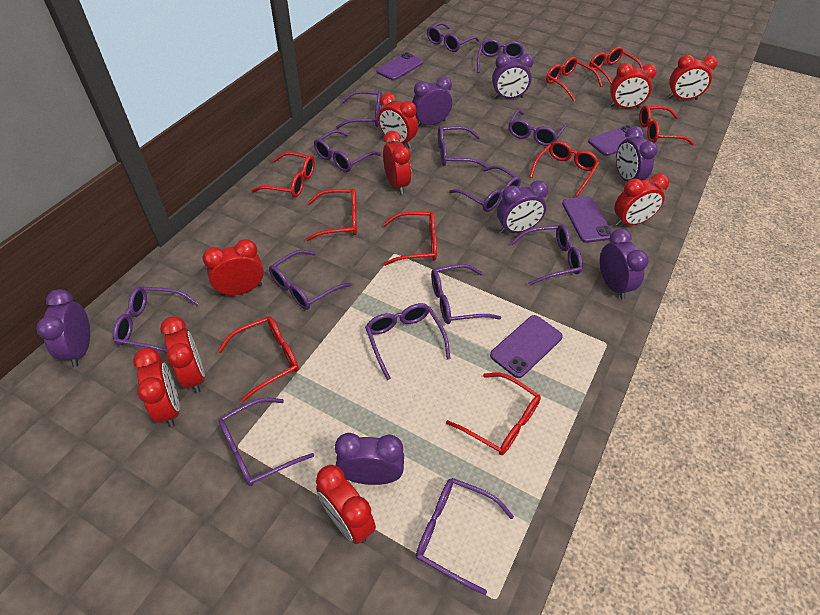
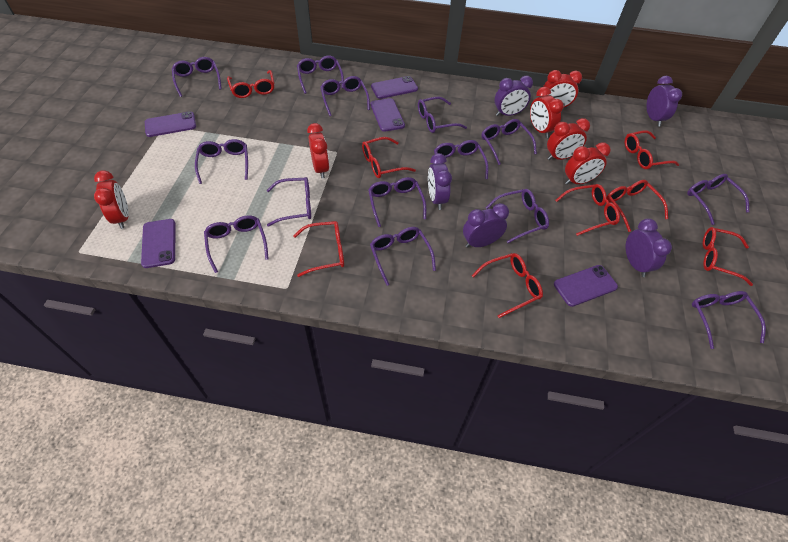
purple clock: [36,289,90,367] [335,433,404,485] [412,77,452,127] [492,53,533,99] [497,180,548,234] [600,229,649,300] [616,126,658,182] = 7 -> [428,153,452,210] [463,203,509,248] [495,76,533,116] [626,218,672,277] [646,76,682,127] = 5
purple phone: [376,52,423,81] [490,315,563,378] [562,196,612,243] [588,125,645,156] = 4 -> [141,219,175,268] [145,111,196,137] [370,98,405,132] [371,76,418,99] [554,265,618,307] = 5
red clock: [133,348,180,427] [160,316,205,393] [202,239,264,297] [316,465,376,544] [378,92,418,148] [383,131,411,194] [610,63,656,109] [614,173,669,226] [668,55,717,100] = 9 -> [94,170,129,229] [307,123,329,178] [530,87,564,138] [543,70,582,109] [547,118,590,160] [565,142,611,185] = 6
red glasses: [218,316,299,402] [251,152,315,197] [306,188,357,241] [383,212,437,266] [446,373,541,455] [529,141,599,196] [546,57,603,101] [589,47,643,84] [639,105,694,146] = 9 -> [227,70,274,98] [293,221,344,277] [362,137,416,178] [472,253,543,318] [555,184,620,236] [607,180,668,232] [625,130,680,169] [703,227,753,286] = 8

